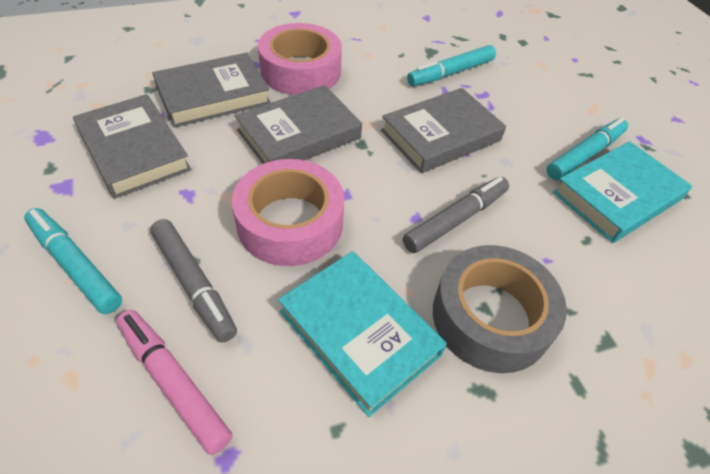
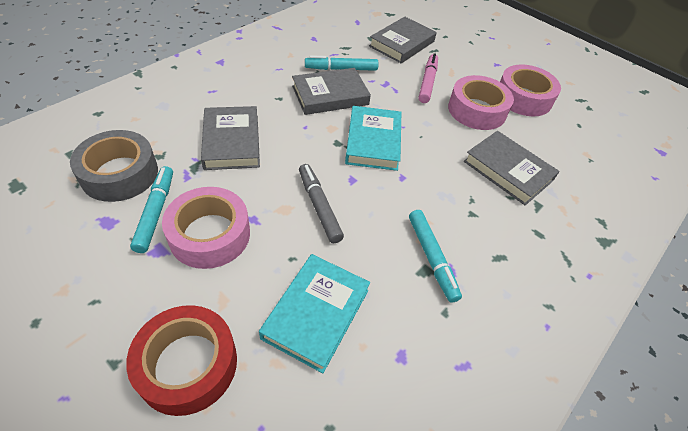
grey marker: [150,219,237,343] [403,177,509,253] = 2 -> [299,164,344,243] = 1
pink tape: [232,159,344,266] [258,23,342,95] = 2 -> [162,187,250,269] [448,75,514,130] [500,65,561,116] = 3
red tape: none = 0 -> [126,305,237,416] = 1

